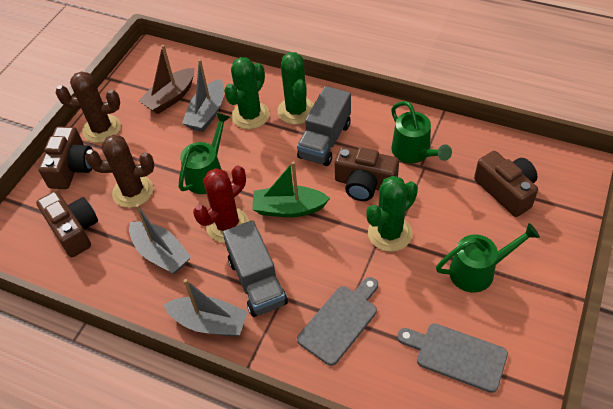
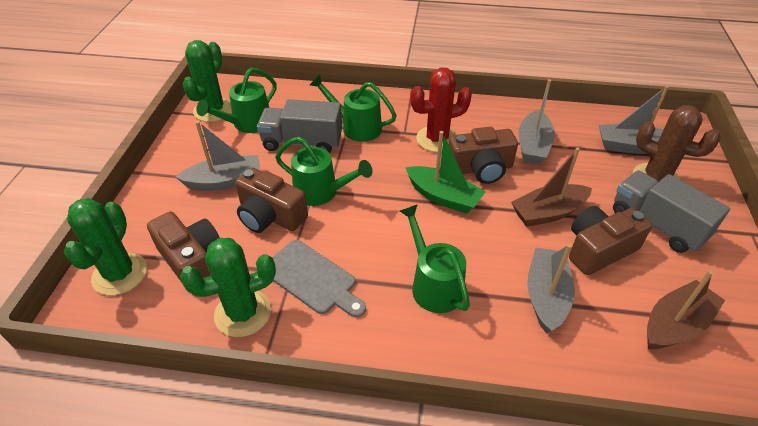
brown boat: [139,45,194,114] = 1 -> [511,147,592,227] [647,270,725,349] = 2
brown cactus: [56,71,121,143] [85,134,154,208] = 2 -> [633,105,721,182] = 1
green watering can: [179,112,230,194] [391,101,452,163] [436,223,540,292] = 3 -> [196,68,277,133] [275,137,372,206] [310,75,397,142] [400,204,470,313] = 4
grey boat: [129,204,191,274] [164,279,248,337] [182,59,224,132] = 3 -> [176,121,261,191] [519,79,555,164] [527,244,575,334] [599,86,669,154] = 4
grey cutting board: [297,277,378,366] [397,323,508,393] = 2 -> [272,240,366,318] = 1

